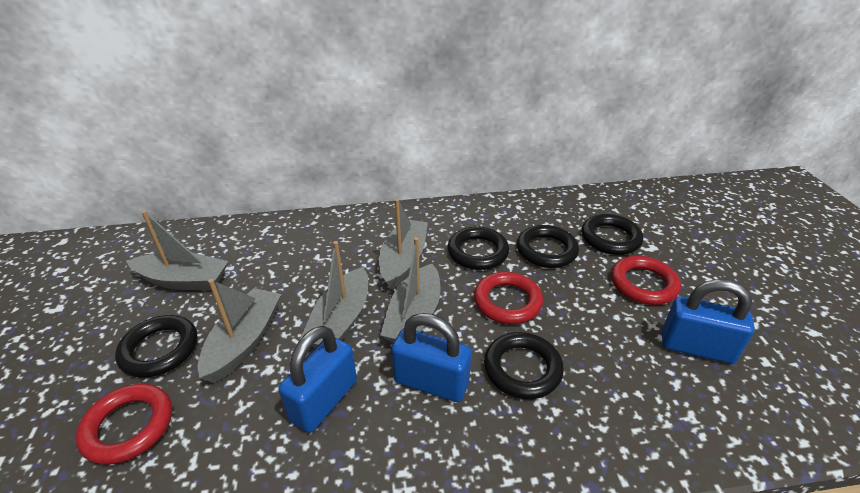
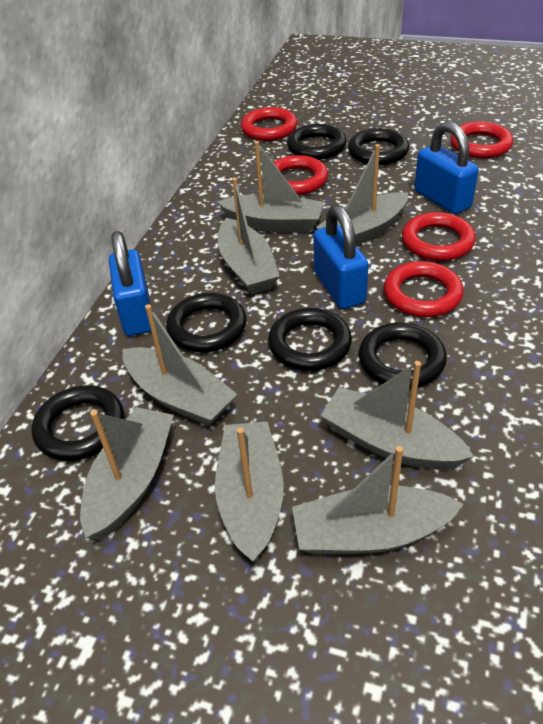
black ring: [115,315,197,378] [448,227,509,270] [484,332,564,399] [517,225,579,268] [582,214,643,255] = 5 -> [32,386,124,461] [166,293,247,352] [268,308,352,371] [287,124,347,160] [348,128,409,165] [359,323,447,389] = 6
grey boat: [127,210,228,290] [198,279,281,383] [301,241,368,348] [379,199,428,290] [380,237,441,343] = 5 -> [80,407,174,540] [122,304,237,426] [215,422,284,562] [217,141,324,232] [218,178,280,294] [292,446,464,555] [316,144,408,245] [320,361,474,470] = 8
red ring: [76,384,172,465] [474,272,543,324] [611,256,681,305] = 3 -> [241,107,297,141] [273,155,328,195] [384,261,464,317] [402,212,476,261] [450,121,513,158] = 5

